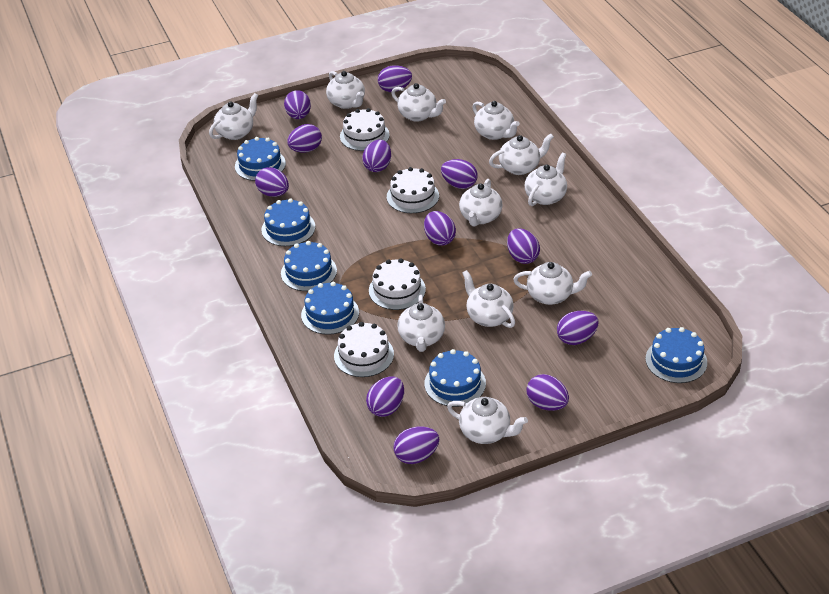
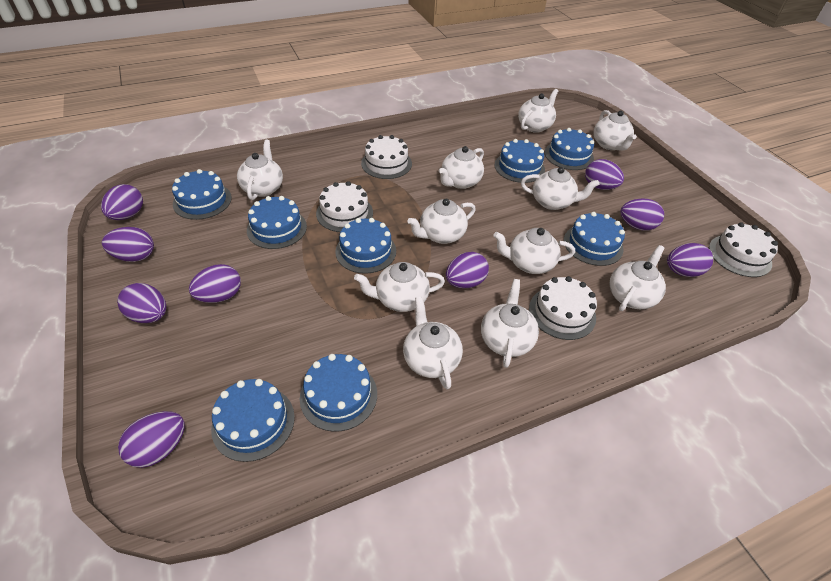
blue cake: [235,137,286,181] [261,198,315,246] [281,241,337,291] [301,282,359,335] [424,349,486,407] [645,327,707,383] = 6 -> [172,169,232,220] [211,379,295,462] [247,196,307,249] [300,354,377,432] [335,218,396,274] [495,139,545,183] [545,128,594,170] [564,212,625,266] = 8
purple egg: [255,167,289,197] [284,90,311,119] [287,124,322,153] [362,140,391,172] [366,376,404,417] [378,65,412,92] [393,426,439,464] [424,211,456,246] [441,159,477,189] [507,228,540,264] [526,374,569,411] [557,311,598,345] = 12 -> [101,184,143,220] [102,227,154,262] [117,283,167,323] [118,411,185,468] [189,264,241,303] [446,252,489,288] [585,159,624,190] [620,199,664,230] [667,243,713,277] = 9

